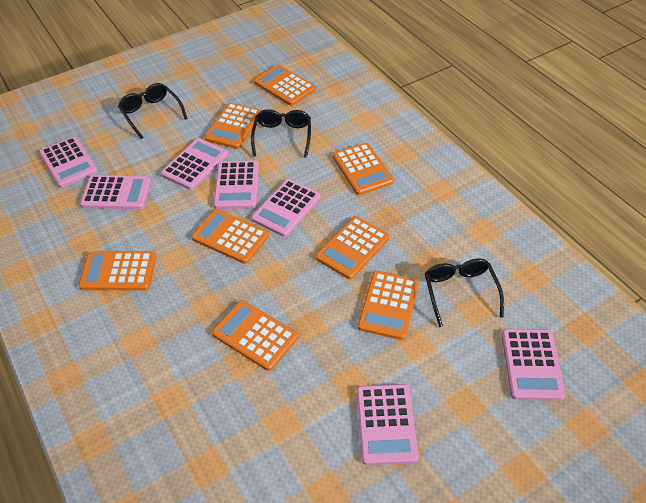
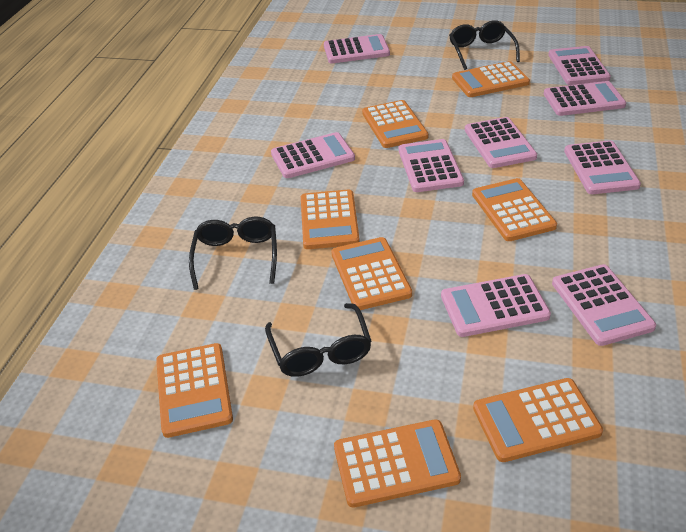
pink calculator: [39,137,98,188] [80,175,151,210] [161,138,228,190] [214,161,259,209] [251,179,321,237] [357,384,418,465] [501,329,566,401] = 7 -> [271,132,355,178] [324,34,390,63] [399,139,464,192] [441,274,551,337] [465,117,537,168] [544,81,626,116] [548,46,611,85] [552,264,656,346] [564,140,641,194] = 9

